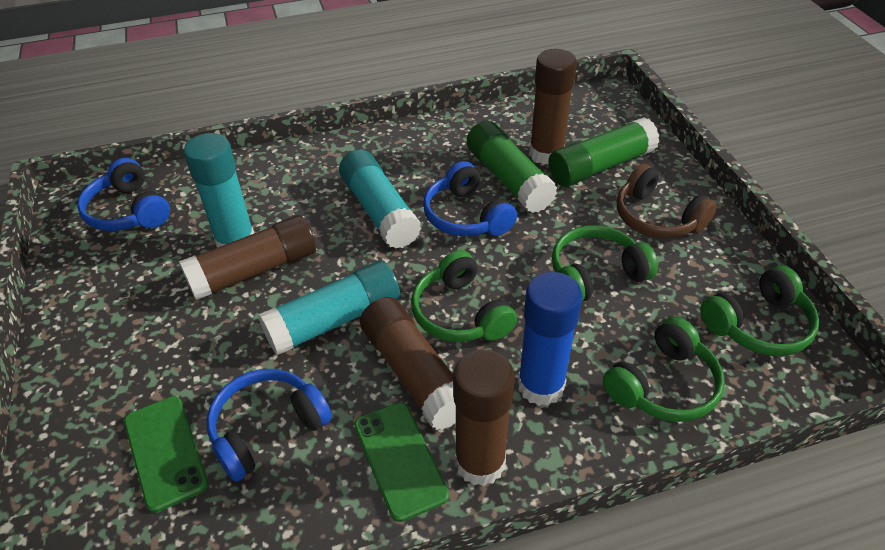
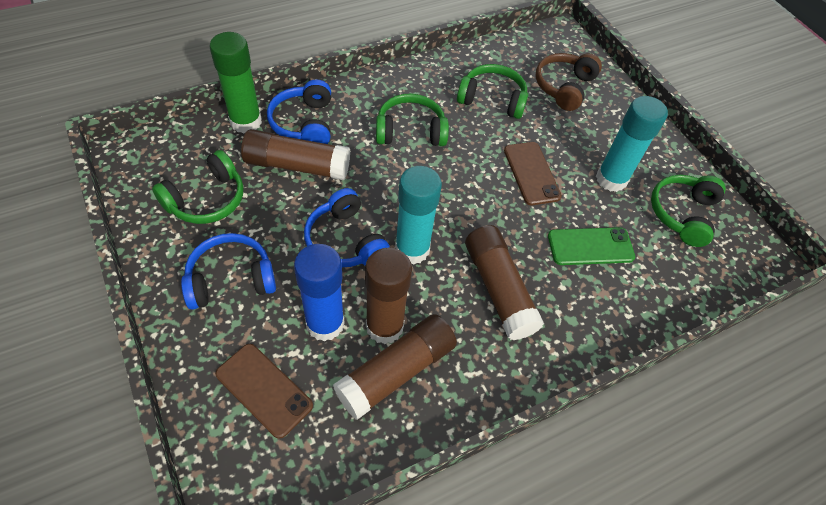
brown phone: none = 0 -> [215,344,313,439] [504,142,562,205] = 2
green glue stick: [467,121,557,213] [548,117,660,187] = 2 -> [209,32,262,134] = 1
green phone: [124,396,208,513] [354,402,449,522] = 2 -> [548,227,635,265] = 1
turquoise glue stick: [184,133,254,248] [258,261,400,355] [339,150,422,249] = 3 -> [395,166,442,265] [596,96,668,192] = 2

